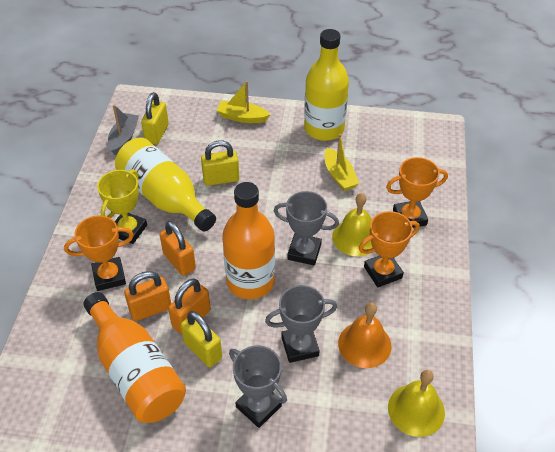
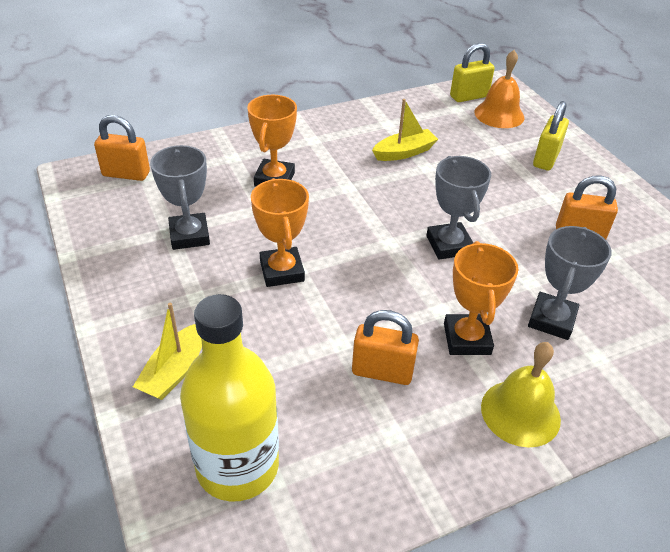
grey boat: [108,105,139,155] = 1 -> none = 0
orange bottle: [84,292,186,423] [222,182,275,299] = 2 -> none = 0
yellow bell: [332,193,373,256] [388,370,445,437] = 2 -> [481,342,561,447] = 1
yellow bottle: [115,137,216,231] [304,29,349,141] = 2 -> [180,294,279,502] = 1
yellow padlock: [141,92,169,144] [181,311,222,367] [201,140,239,186] = 3 -> [450,43,495,102] [533,101,569,170] = 2
yellow trophy: [97,169,147,244] = 1 -> none = 0

